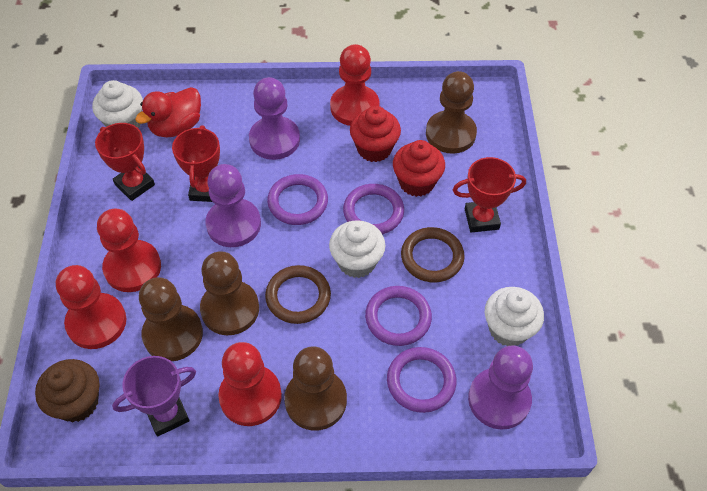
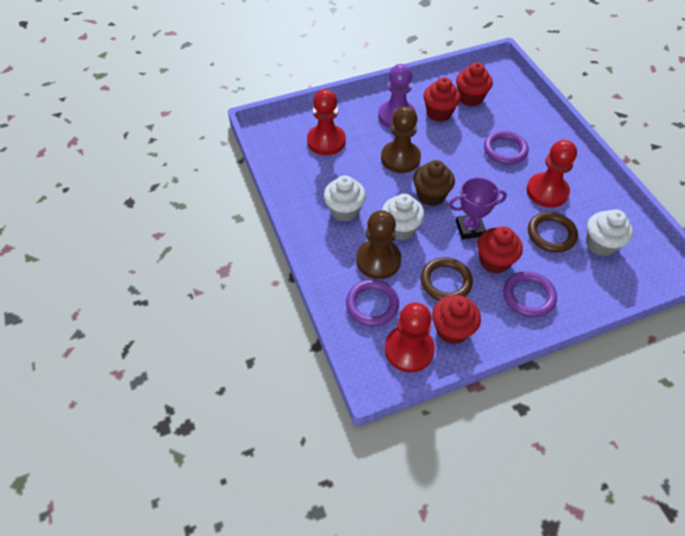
brown pawn: [139,277,203,361] [200,251,259,335] [284,346,347,430] [426,71,477,154] = 4 -> [356,210,401,279] [381,106,421,173] = 2
purple pawn: [206,164,261,247] [249,77,300,160] [468,345,533,430] = 3 -> [378,64,416,128] = 1
purple ring: [267,174,328,225] [343,184,404,234] [365,286,432,346] [387,347,456,413] = 4 -> [346,279,399,327] [484,131,529,165] [503,271,557,318] = 3
red cupcake: [350,106,401,162] [393,140,445,197] = 2 -> [423,77,461,122] [432,295,481,344] [456,62,493,106] [477,226,523,274] = 4
red duck: [135,87,201,137] = 1 -> none = 0
red pawn: [56,265,126,349] [97,209,161,292] [218,342,282,426] [330,44,380,126] = 4 -> [307,89,346,155] [385,302,435,373] [526,140,577,208] = 3
red trophy: [95,123,155,201] [172,125,220,202] [453,157,526,233] = 3 -> none = 0

